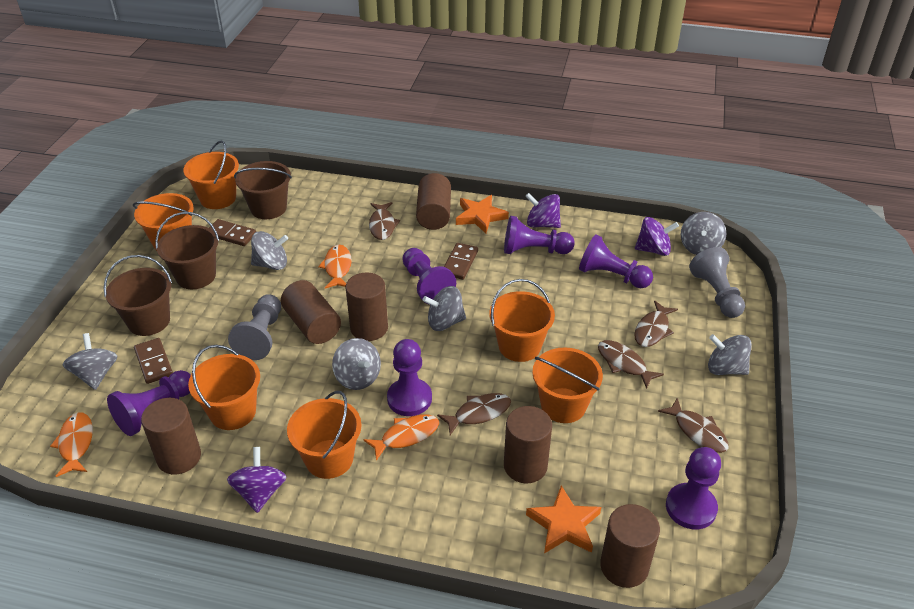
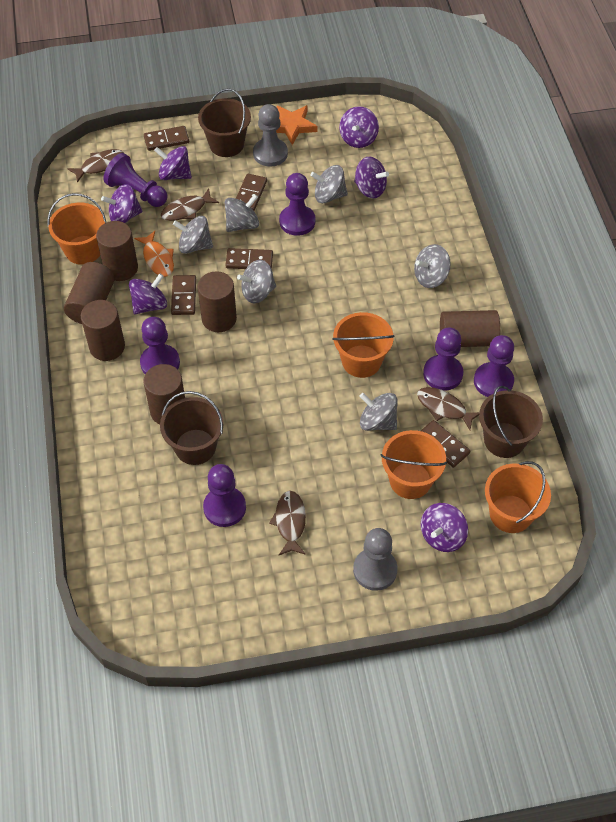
brown domino: [134,338,173,384] [209,219,256,246] [444,243,478,280] = 3 -> [144,126,189,151] [171,275,196,315] [225,248,273,269] [236,174,267,211] [421,420,470,468] = 5
brown fish: [369,202,400,240] [437,393,511,435] [598,340,664,389] [634,300,678,347] [658,398,729,453] = 5 -> [67,149,124,183] [161,188,219,221] [269,491,306,555] [417,387,480,430] = 4
orange bucket: [133,193,194,251] [183,140,239,209] [188,345,260,430] [287,391,361,479] [489,279,555,362] [532,348,603,423] = 6 -> [47,193,106,265] [332,312,394,378] [381,430,447,499] [485,461,551,533] = 4
orange fish: [50,412,93,477] [318,245,352,288] [363,414,439,461] = 3 -> [134,231,174,277] = 1
orange star: [456,195,509,233] [526,485,601,553] = 2 -> [276,105,317,145] = 1
purple spinning top: [227,447,287,513] [525,193,561,228] [635,217,679,256] = 3 -> [101,184,143,223] [129,273,167,314] [154,146,192,180] [339,106,379,148] [354,156,389,199] [421,503,468,552] = 6

